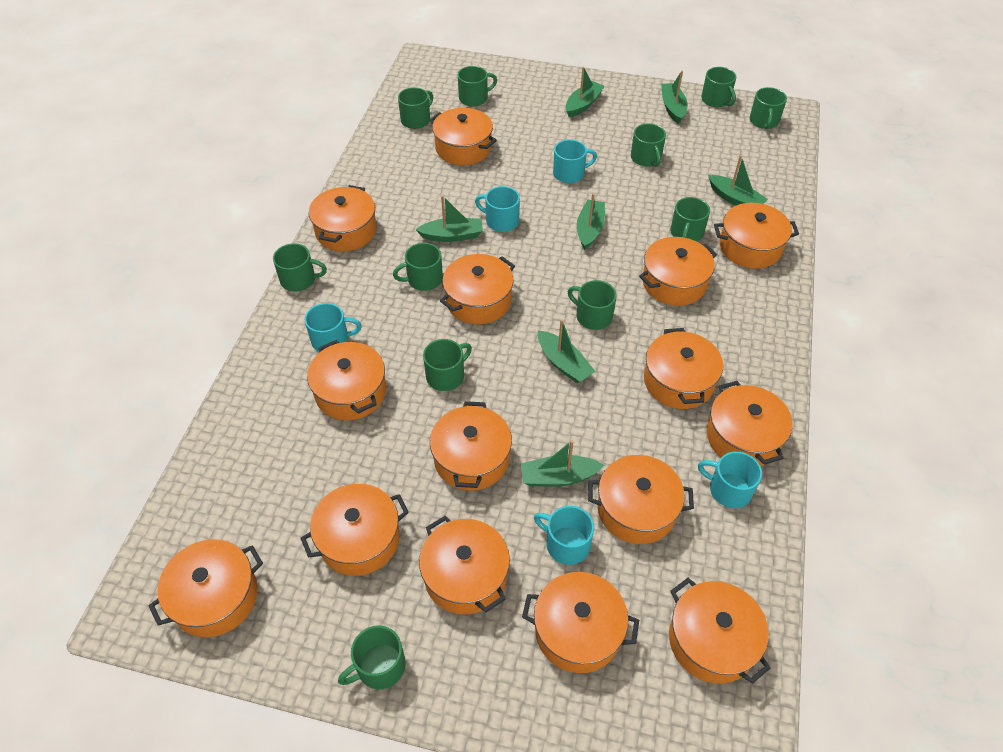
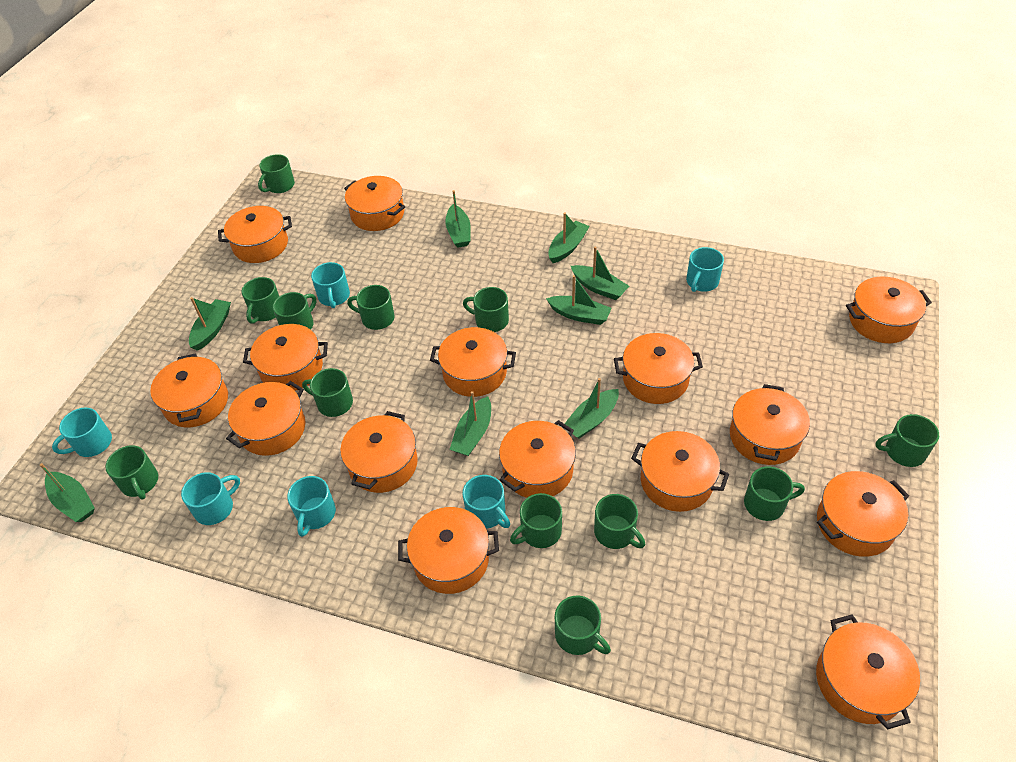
green boat: [415,195,483,242] [521,440,604,486] [538,319,596,383] [566,67,605,118] [577,193,605,250] [661,71,688,124] [708,155,768,206] = 7 -> [40,463,95,522] [189,297,231,351] [445,190,471,248] [449,391,491,456] [546,275,612,325] [548,213,590,263] [564,378,619,438] [571,246,629,300] = 8
green mug: [273,243,327,292] [338,626,406,689] [393,243,443,291] [398,87,433,129] [423,339,472,391] [458,66,497,107] [568,280,617,330] [631,123,666,167] [670,197,710,242] [701,67,736,107] [750,87,787,129] = 11 -> [105,445,158,500] [242,277,279,324] [258,154,295,193] [273,292,316,330] [302,368,353,417] [347,285,395,330] [463,287,509,332] [510,493,562,548] [555,595,611,655] [594,494,645,549] [744,466,805,521] [875,414,939,467] = 12
turquoise mug: [305,303,362,352] [475,186,520,232] [534,506,594,565] [553,139,597,183] [698,451,762,508] = 5 -> [52,408,112,457] [181,472,240,525] [287,476,336,537] [311,262,350,308] [462,475,510,529] [686,247,724,292] = 6

